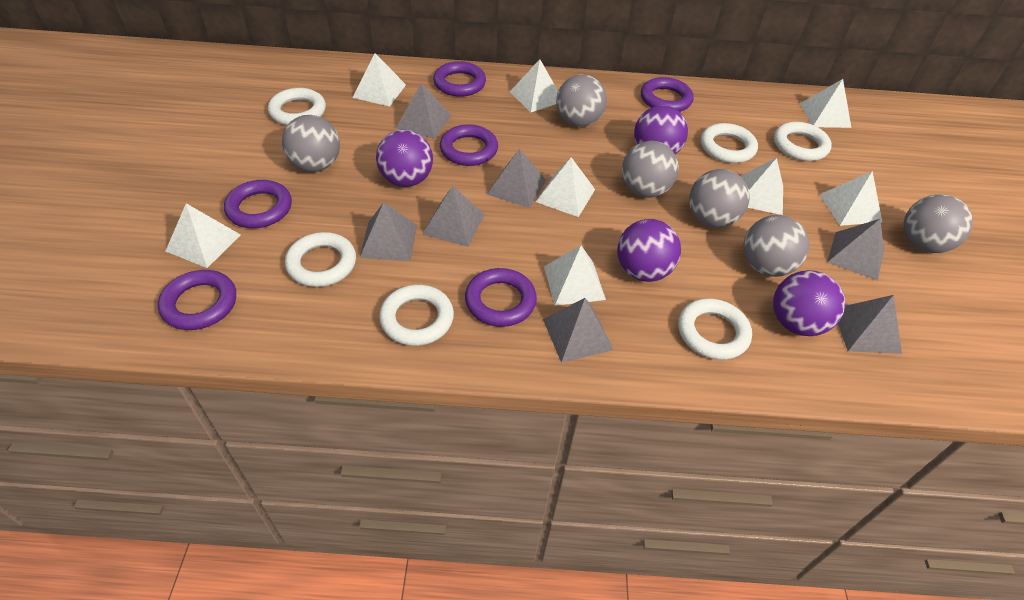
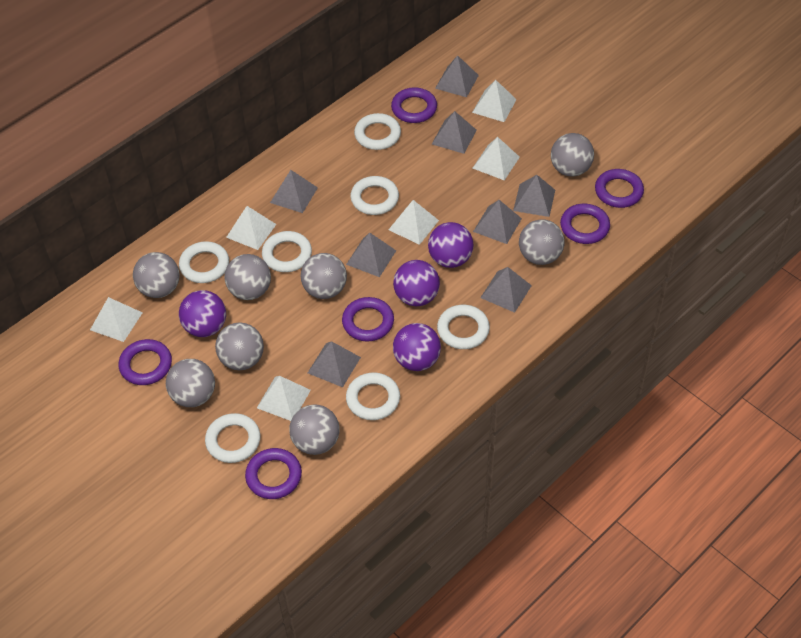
grey ball: [282,115,340,172] [556,74,607,127] [622,141,679,198] [689,169,750,227] [743,215,809,277] [904,194,973,253] = 6 -> [133,252,180,298] [166,359,215,407] [215,322,264,370] [225,254,271,300] [289,404,339,455] [301,253,347,299] [519,219,564,265] [551,133,594,177] = 8
grey pyramid: [360,202,417,261] [396,83,452,139] [422,186,485,247] [487,149,546,208] [543,298,613,363] [827,219,884,281] [838,295,902,354] = 7 -> [270,170,318,213] [308,341,361,387] [346,233,396,277] [432,111,477,154] [435,55,479,97] [473,200,522,244] [480,267,532,313] [513,175,555,217] = 8
white pyramid: [165,203,241,268] [353,53,406,106] [510,59,558,113] [536,157,595,217] [544,246,606,306] [741,158,783,215] [800,79,851,128] [819,171,882,226] = 8 -> [90,297,143,342] [226,206,276,250] [257,376,311,421] [389,200,439,245] [472,80,517,122] [473,137,520,181] = 6
white ring: [268,88,326,125] [285,232,356,287] [379,285,454,346] [678,298,752,360] [701,123,758,163] [774,122,832,161] = 6 -> [179,241,229,283] [205,413,260,463] [262,231,312,272] [346,372,400,420] [350,176,399,215] [354,113,401,150] [437,305,490,349] = 7

